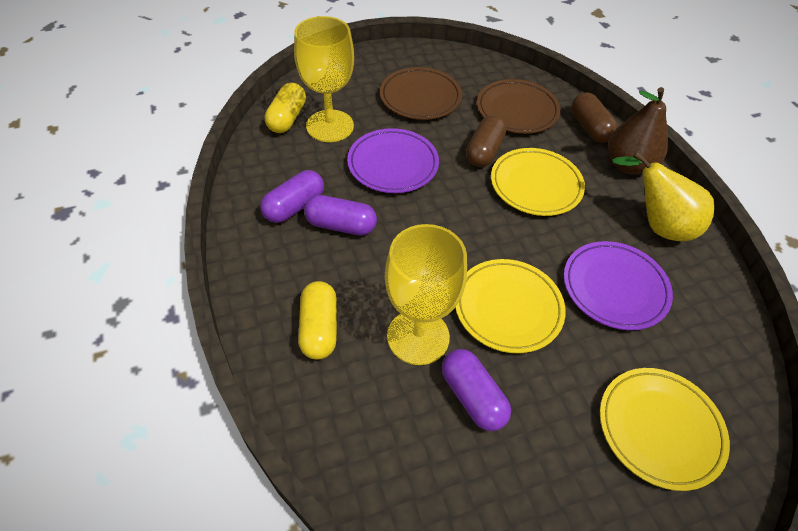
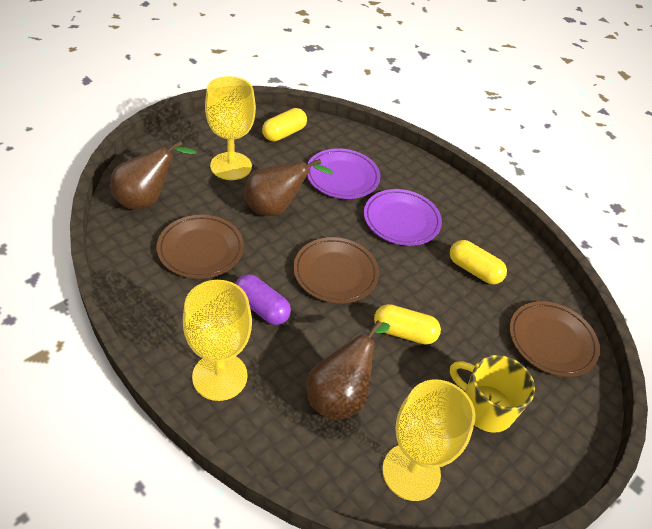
brown capsule: [466,115,506,167] [571,92,618,143] = 2 -> none = 0
brown pear: [608,87,668,175] = 1 -> [110,141,196,210] [244,159,334,216] [307,320,390,420] = 3
brown plate: [380,67,462,120] [477,79,561,134] = 2 -> [157,215,244,279] [293,237,379,304] [509,301,600,377] = 3
purple capsule: [260,170,324,223] [304,195,377,235] [442,349,511,431] = 3 -> [235,274,291,325] = 1
yellow capsule: [265,83,306,133] [298,281,337,359] = 2 -> [262,108,307,142] [374,304,441,345] [450,240,507,284] = 3
yellow goblet: [294,16,354,142] [385,224,467,365] = 2 -> [183,280,252,401] [205,76,256,180] [382,379,476,501] = 3
yellow mug: none = 0 -> [450,355,535,433] = 1
yellow pear: [612,152,715,241] = 1 -> none = 0
yellow plate: [455,259,566,353] [491,148,585,216] [600,368,730,491] = 3 -> none = 0

